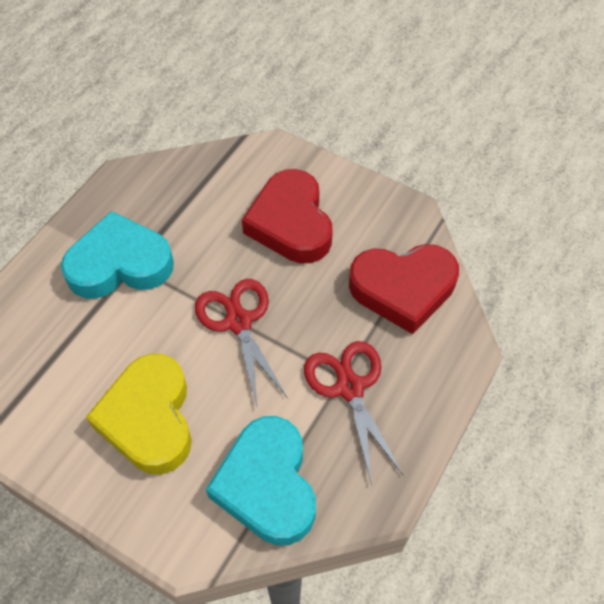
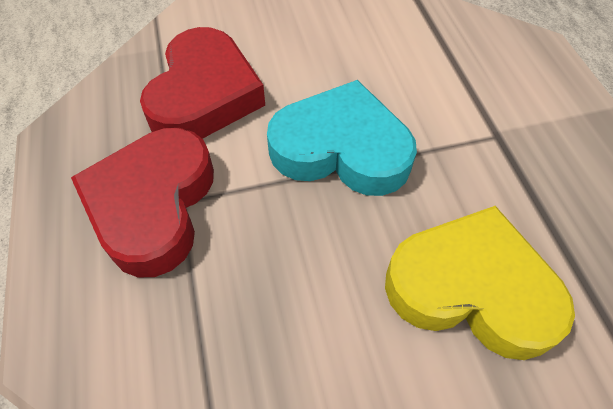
red scissors: [195,279,288,406] [304,341,403,485] = 2 -> none = 0
turquoise heart: [61,211,174,299] [206,416,316,545] = 2 -> [267,80,417,196] = 1

